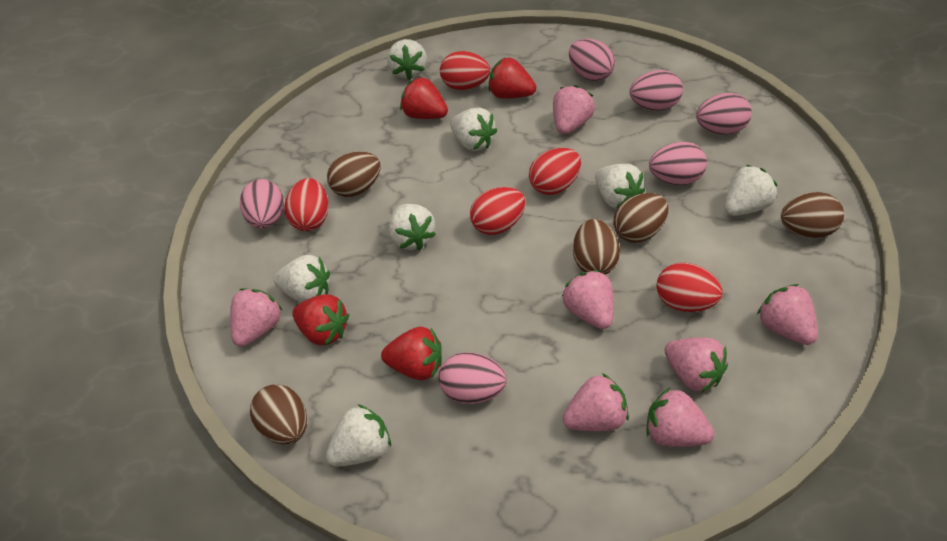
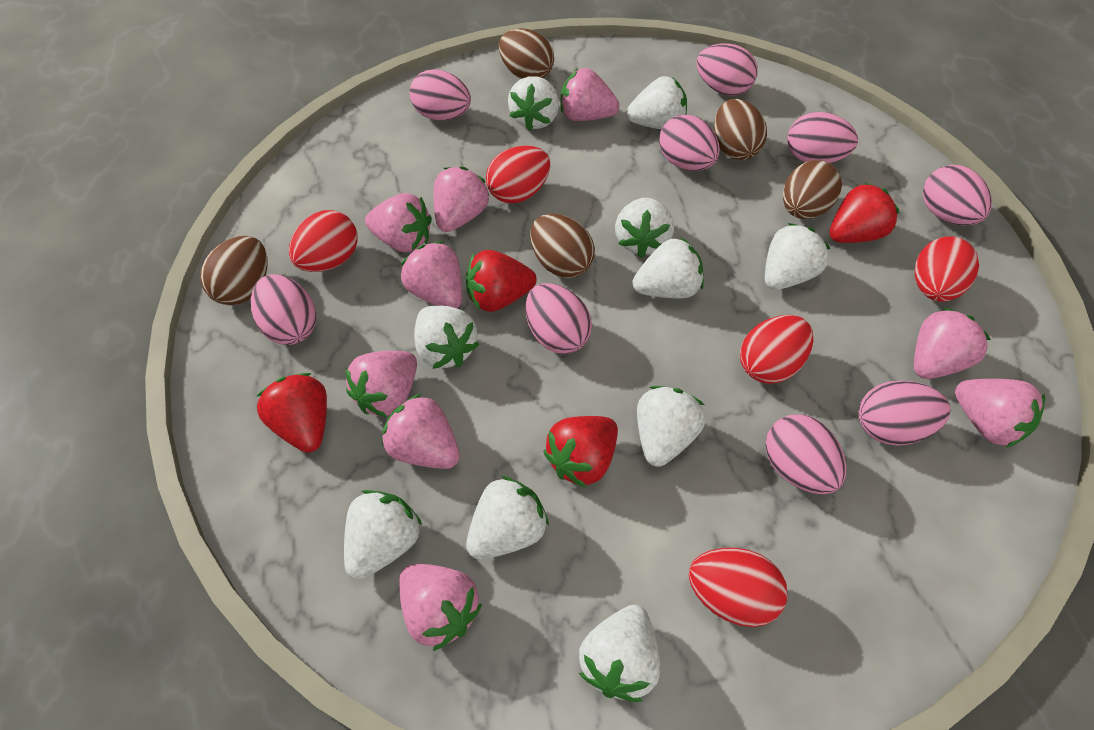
pink egg: [240,179,284,229] [439,352,507,404] [569,39,615,81] [630,70,683,111] [649,142,707,185] [696,93,752,135] = 6 -> [251,274,316,345] [410,69,471,121] [525,283,592,354] [659,115,720,171] [696,43,758,96] [766,414,846,494] [787,112,858,163] [858,381,951,446] [923,165,992,226] = 9
pink strawberry: [230,288,282,347] [553,85,595,134] [562,270,614,329] [563,373,629,431] [646,388,715,447] [665,337,728,393] [757,284,818,345] = 7 -> [345,351,417,417] [365,193,432,252] [382,393,460,469] [399,564,482,651] [401,241,463,308] [434,167,490,232] [561,68,620,121] [914,307,991,379] [955,379,1045,448] = 9
white strawberry: [274,255,330,302] [326,404,391,467] [387,39,427,80] [389,204,436,250] [450,108,497,151] [595,164,645,209] [725,165,777,216] = 7 -> [344,490,422,579] [414,306,479,369] [466,476,549,559] [508,76,559,131] [579,605,660,702] [615,198,674,258] [626,76,687,129] [633,237,704,298] [637,386,705,467] [765,223,830,290] = 10

